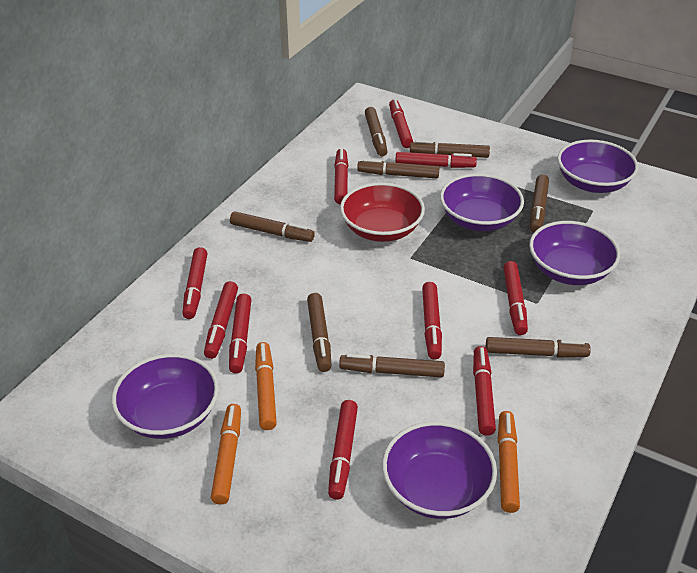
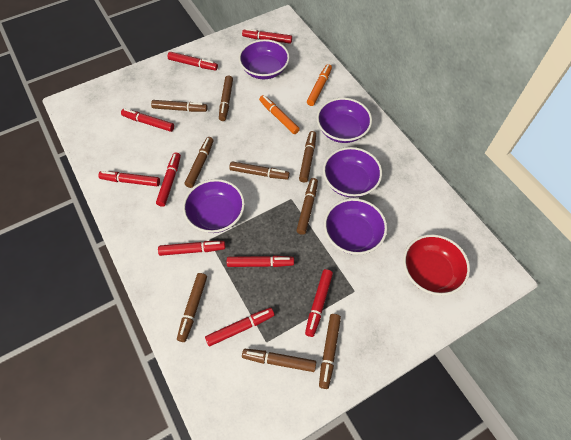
brown marker: [230,211,315,242] [307,293,331,372] [339,354,445,377] [357,159,440,178] [365,107,388,157] [410,140,490,158] [486,337,591,357] [530,174,549,233] = 8 -> [151,100,208,112] [177,273,207,342] [185,137,214,188] [219,75,233,121] [229,161,290,180] [242,349,316,372] [296,178,318,235] [299,131,316,183] [319,314,341,389] = 9
orange marker: [211,404,241,505] [255,342,277,430] [498,411,520,513] = 3 -> [259,95,300,134] [307,64,332,106] = 2
red marker: [182,247,207,319] [204,281,238,359] [229,293,251,373] [328,400,358,500] [334,148,348,205] [389,99,413,148] [395,152,477,168] [422,282,442,360] [473,346,496,436] [503,261,528,335] = 10 -> [98,171,160,186] [121,109,174,132] [156,152,181,207] [158,241,225,256] [168,52,218,70] [205,308,274,346] [227,256,294,267] [242,28,292,44] [305,269,333,337] = 9

